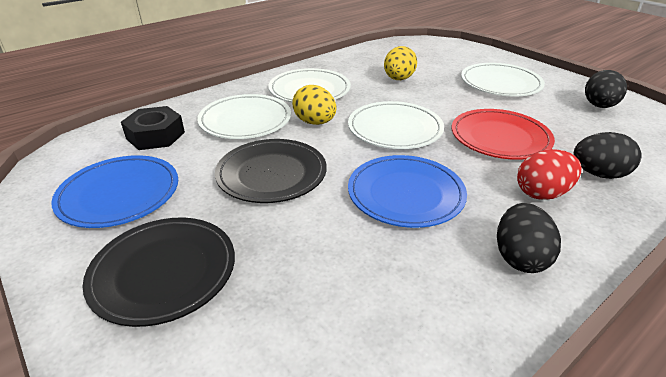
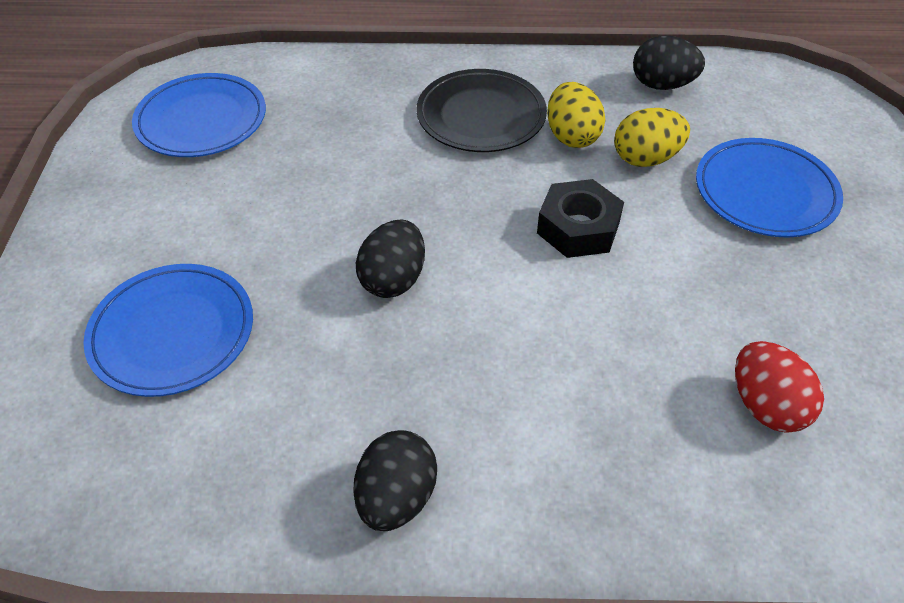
black plate: [83,218,235,327] [215,139,327,203] = 2 -> [416,69,547,152] = 1
blue plate: [51,155,178,228] [348,155,467,228] = 2 -> [83,264,253,397] [132,73,266,157] [696,138,843,238] = 3
red plate: [452,109,555,160] = 1 -> none = 0
white plate: [197,94,291,139] [268,68,351,102] [348,101,444,149] [461,63,545,96] = 4 -> none = 0

